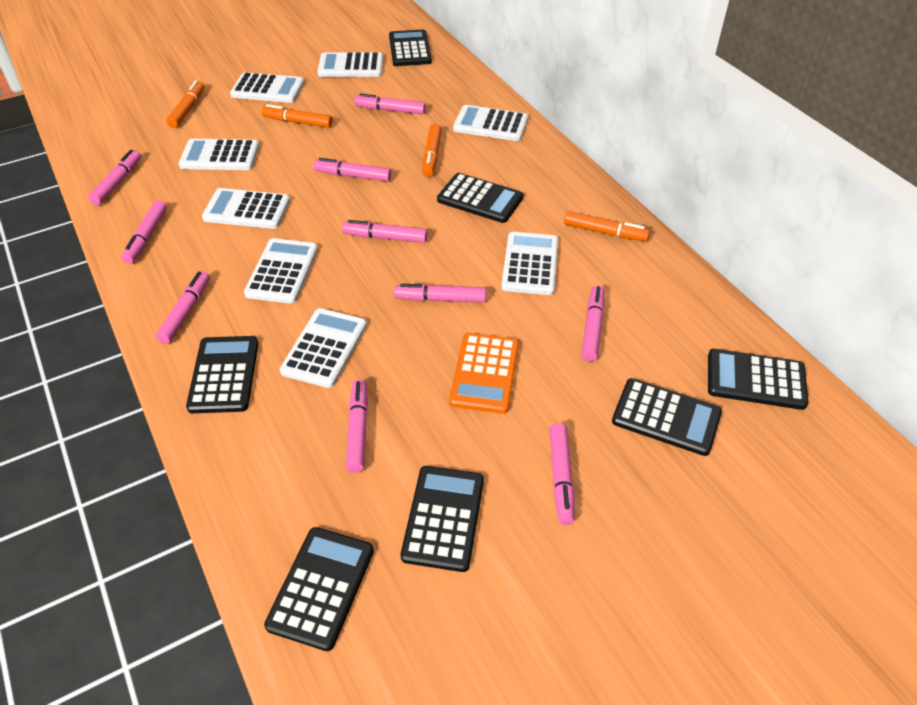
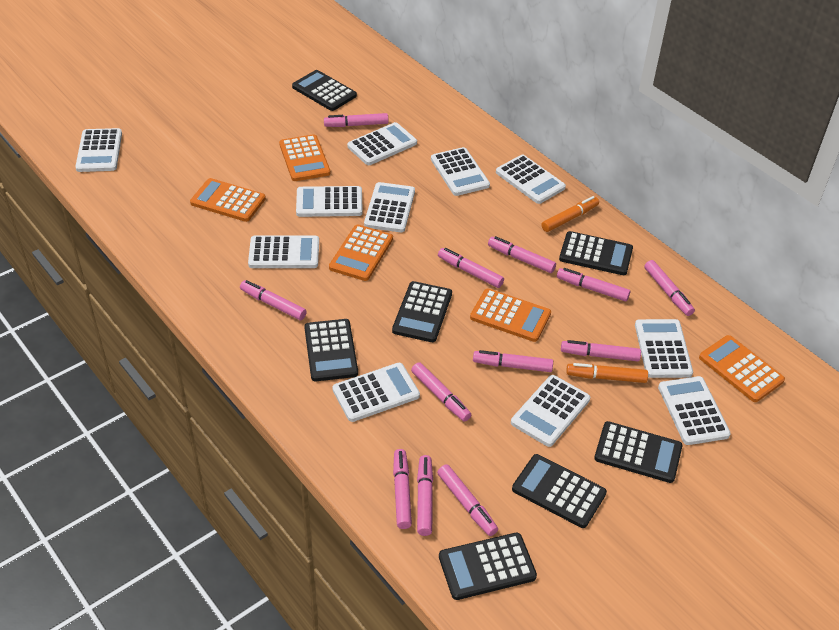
orange calculator: [449,333,519,414] = 1 -> [190,178,266,222] [279,134,331,181] [329,224,393,281] [470,289,551,342] [699,335,785,402] = 5
orange marker: [166,80,205,128] [262,104,333,128] [422,123,442,177] [564,211,650,241] = 4 -> [541,196,599,232] [566,363,648,383] = 2
pink marker: [88,150,141,205] [122,200,167,264] [156,271,210,344] [314,158,391,181] [342,220,427,243] [346,379,368,473] [355,93,426,114] [394,284,486,303] [549,423,575,525] [581,285,604,361] = 10 -> [240,280,307,320] [324,113,388,127] [393,449,412,529] [411,362,471,422] [417,455,433,536] [437,464,498,536] [438,248,504,288] [473,350,553,372] [488,236,556,273] [557,268,630,301] [561,340,641,361] [644,260,695,316] = 12
white calculator: [179,139,259,170] [202,188,290,229] [230,72,304,103] [244,238,318,304] [280,308,367,388] [317,52,383,77] [453,105,528,141] [501,232,558,295] = 8 -> [75,128,122,172] [248,236,319,268] [296,186,363,217] [332,363,420,422] [347,122,417,165] [364,182,415,232] [431,147,490,196] [496,155,566,204] [511,375,590,447] [635,319,693,378] [658,376,731,445] = 11

